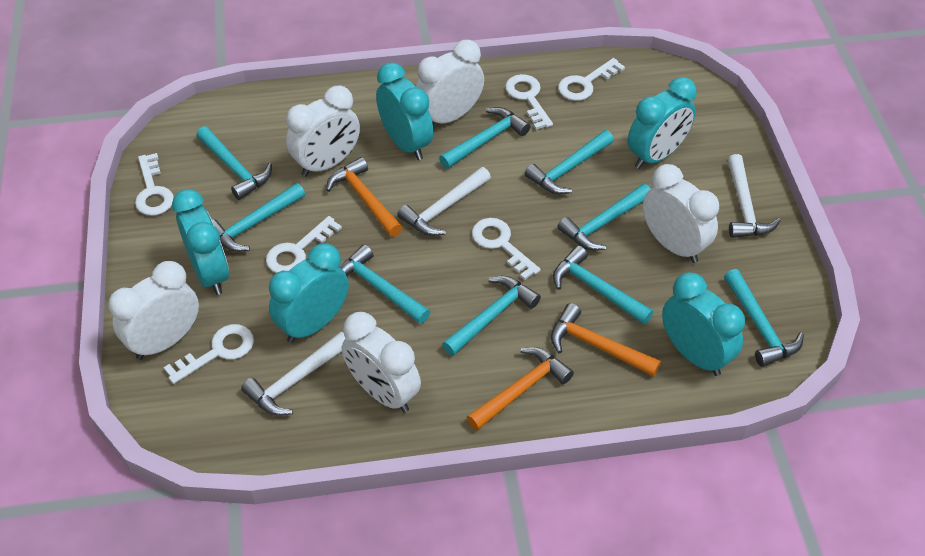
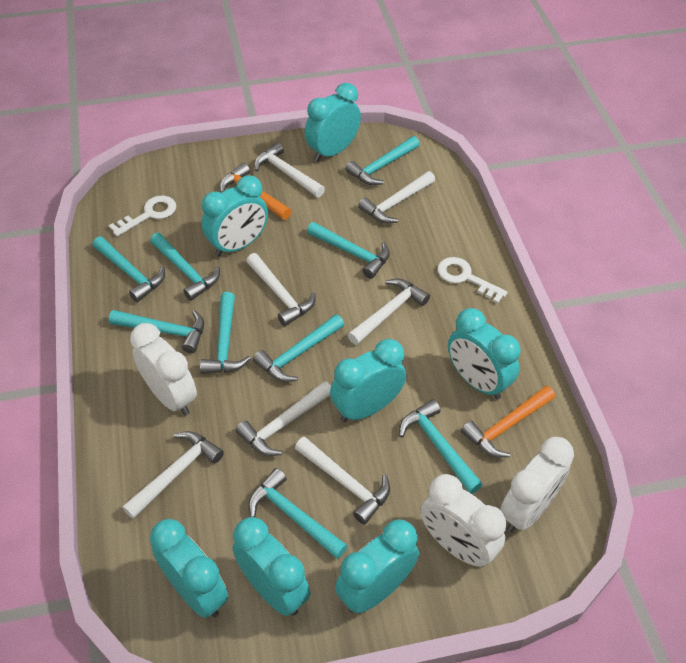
orange hammer: [326,157,403,237] [467,347,574,431] [551,303,661,377] = 3 -> [220,163,292,220] [461,386,555,458] = 2
turquoise clock: [172,189,229,295] [269,243,349,343] [376,62,433,160] [628,77,697,169] [662,272,745,376] = 5 -> [150,519,229,618] [202,175,268,256] [233,517,311,616] [305,83,361,162] [330,339,406,422] [335,519,419,613] [448,308,521,399] = 7
white clock: [108,261,199,360] [286,86,360,177] [342,312,421,413] [416,40,484,124] [643,164,719,263] = 5 -> [130,323,197,416] [421,474,506,567] [500,437,574,533] = 3
white hammer: [241,332,346,416] [397,167,491,236] [727,154,780,238] = 3 -> [122,431,224,519] [236,381,331,456] [246,253,316,326] [254,142,325,197] [295,437,390,525] [348,279,430,345] [358,171,435,224] = 7
white key: [135,153,174,216] [164,324,254,384] [266,216,342,273] [472,218,541,280] [505,74,553,130] [558,58,625,101] = 6 -> [109,195,176,237] [438,257,508,304] = 2

